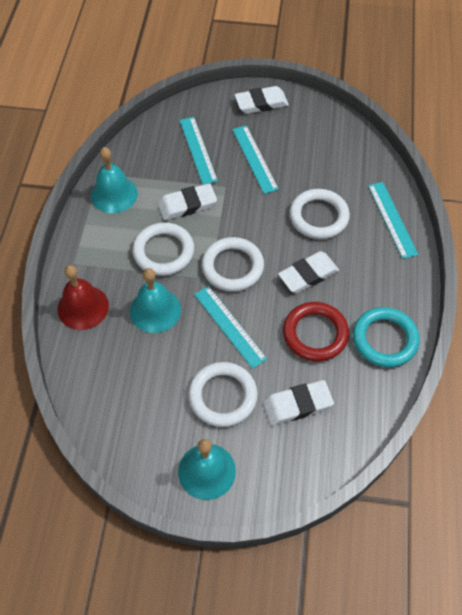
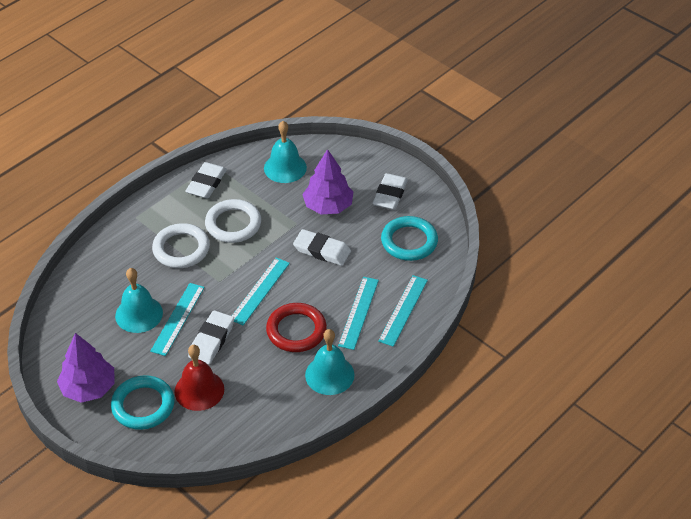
purple tree: none = 0 -> [57,333,115,403] [302,149,353,214] = 2
turquoise ring: [353,307,419,367] = 1 -> [111,375,175,430] [381,216,438,261] = 2
white ring: [132,222,194,276] [188,362,258,427] [202,237,264,292] [289,189,350,239] = 4 -> [152,223,210,268] [205,199,261,243] = 2

